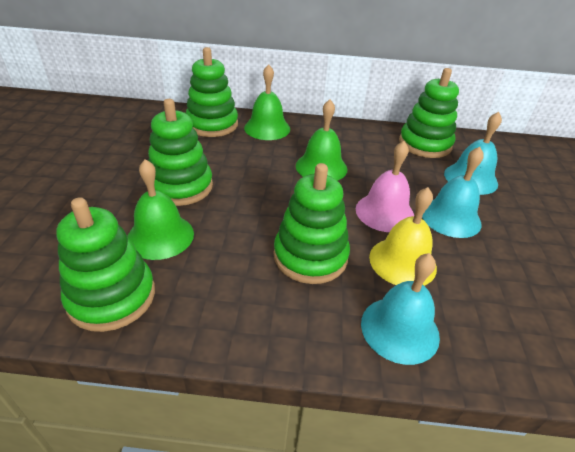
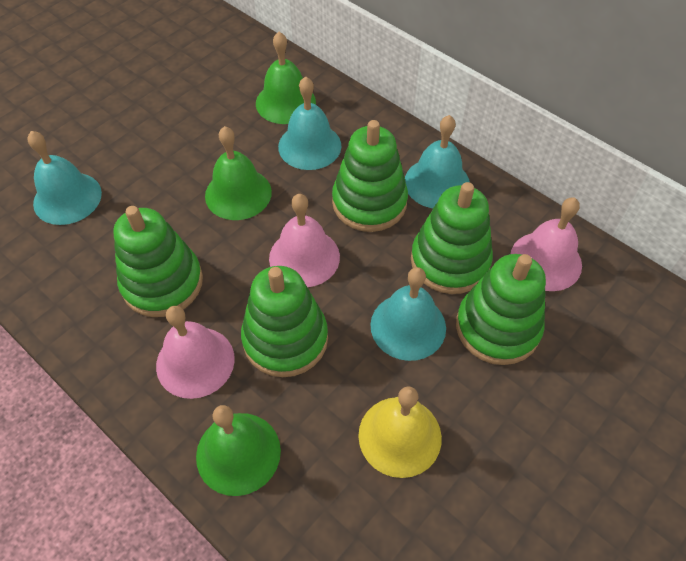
pink bell: [356,141,414,232] = 1 -> [156,306,235,399] [269,194,340,287] [511,197,582,291] = 3
turquoise bell: [361,253,440,365] [422,147,484,238] [444,112,502,195] = 3 -> [27,131,102,225] [278,77,341,170] [370,267,446,361] [405,115,470,208] = 4

